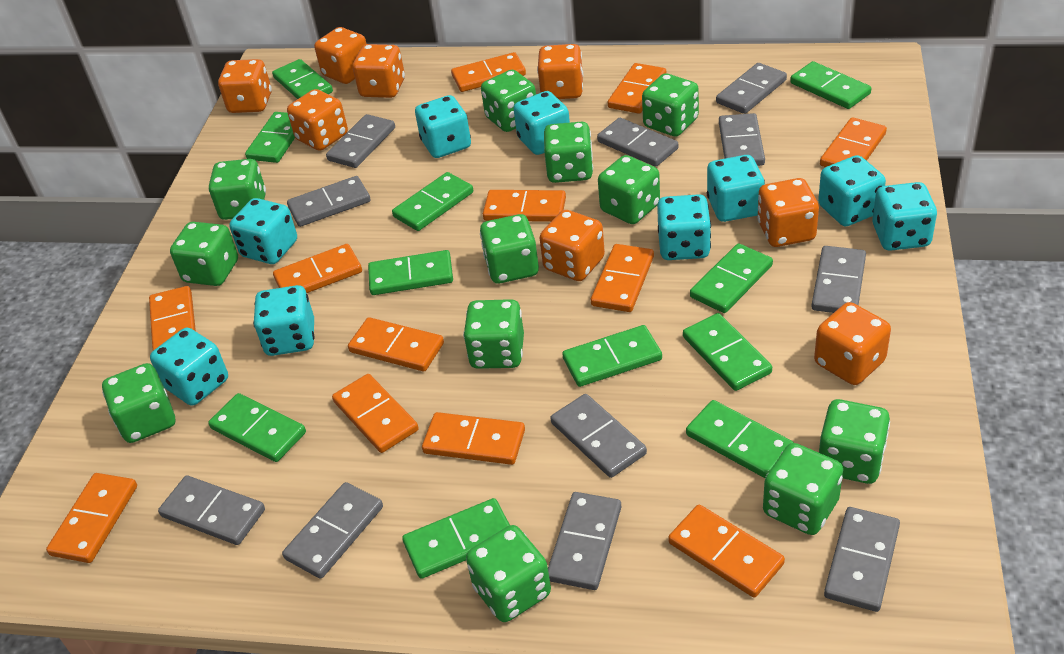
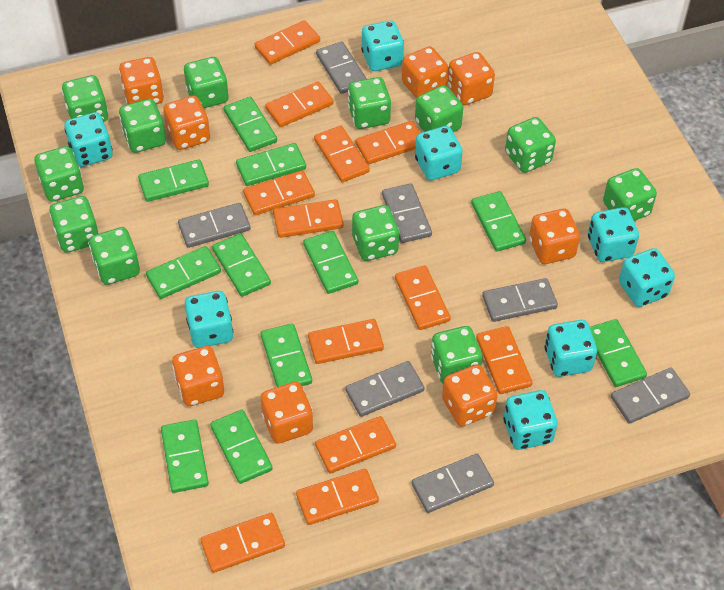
grey domino: [158,476,265,545] [282,482,383,579] [287,176,371,227] [326,114,395,168] [548,492,621,590] [550,394,647,478] [597,118,678,167] [716,63,787,114] [719,113,765,166] [811,246,866,313] [824,507,900,612] = 11 -> [178,203,251,248] [316,42,367,94] [346,361,425,417] [382,183,432,243] [412,454,494,513] [482,278,558,322] [611,368,690,424] = 7
turquoise dice: [150,328,228,406] [229,198,297,264] [253,285,315,356] [415,95,471,158] [513,91,570,155] [657,194,711,260] [707,155,765,222] [818,155,886,226] [872,182,937,251] = 9 -> [64,112,113,167] [185,291,233,348] [361,21,404,71] [415,126,463,181] [503,390,558,450] [545,320,597,377] [588,207,639,262] [619,248,675,307] = 8

